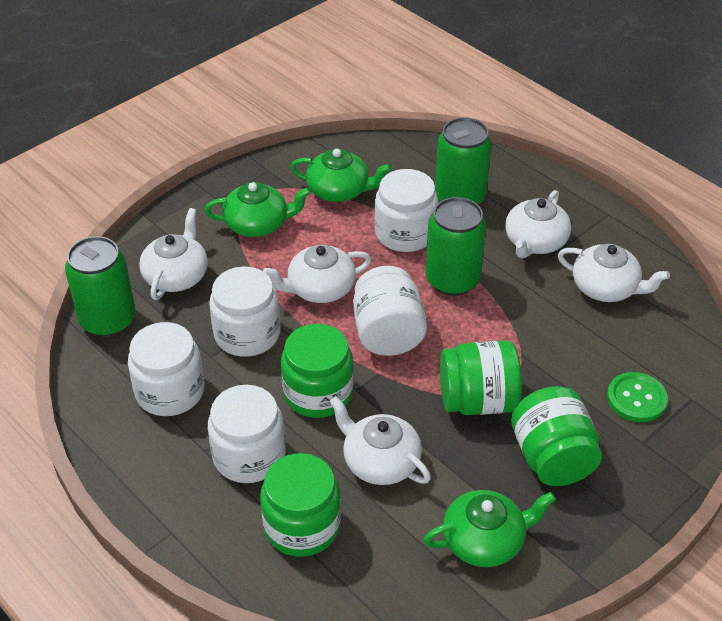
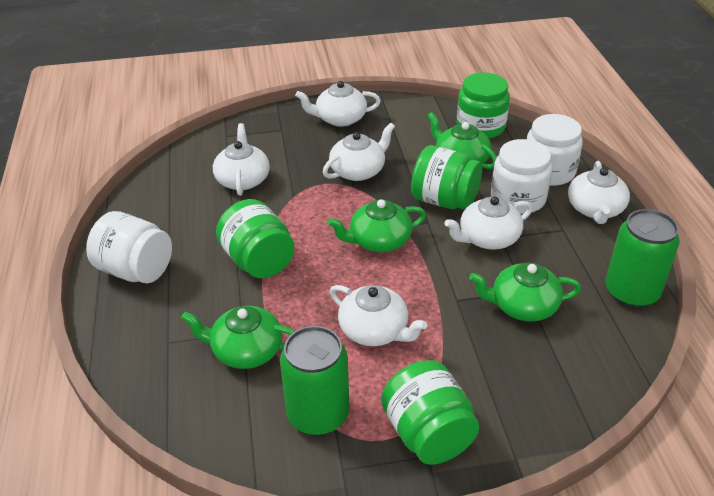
green button: [607,372,668,422] = 1 -> none = 0
green can: [65,236,136,337] [425,197,486,296] [435,117,492,205] = 3 -> [280,326,349,436] [605,209,680,308] = 2
green teapot: [204,182,311,237] [290,149,392,202] [424,490,556,567] = 3 -> [181,306,295,369] [328,199,426,252] [427,112,497,169] [469,263,581,322] = 4
white jar: [128,322,204,416] [208,385,286,483] [209,266,280,357] [353,266,427,356] [374,169,438,252] = 5 -> [86,211,172,283] [491,139,552,214] [527,114,583,186] = 3
white teapot: [139,208,208,300] [263,245,371,303] [329,396,431,485] [505,190,571,258] [558,244,670,302] = 5 -> [213,123,270,196] [295,81,381,127] [323,123,395,181] [330,285,427,346] [445,196,533,250] [568,161,630,224] = 6

